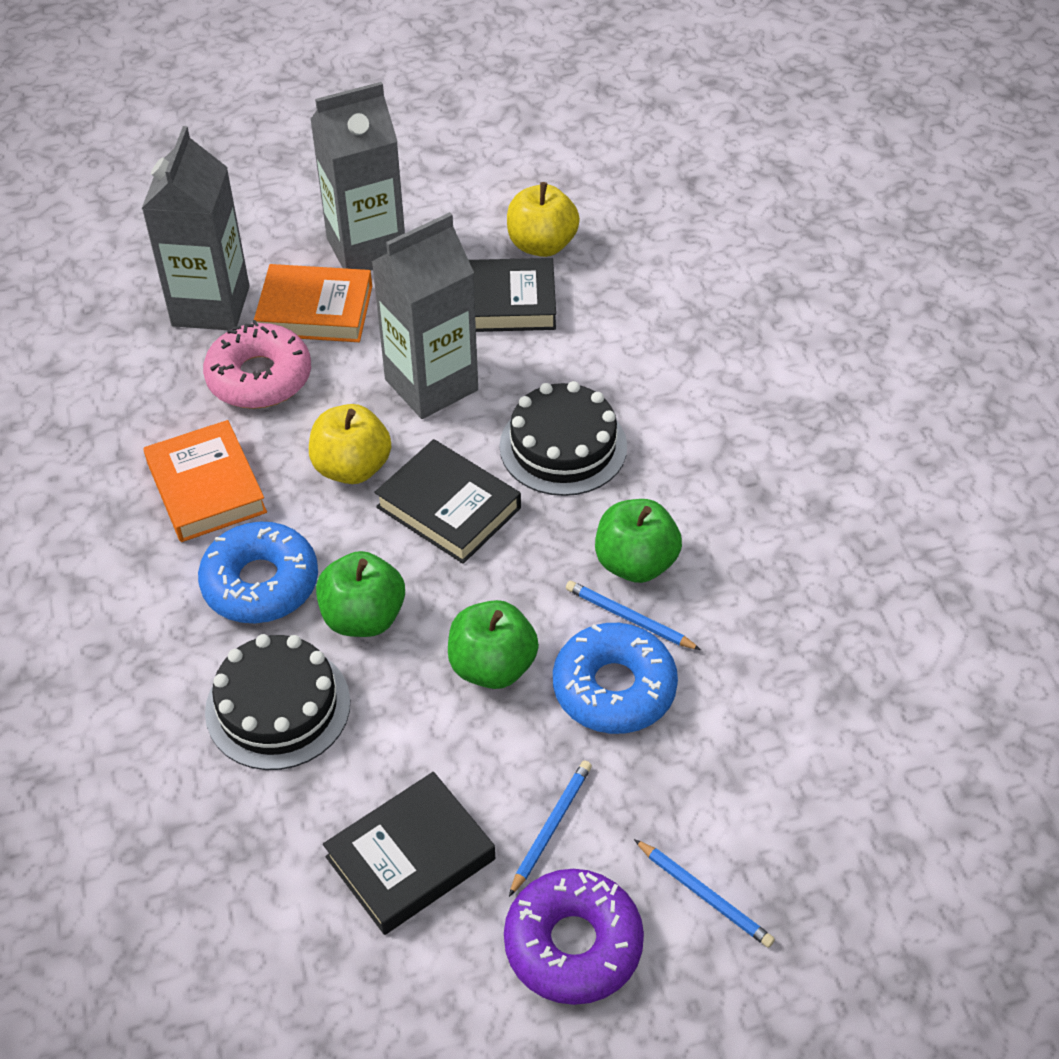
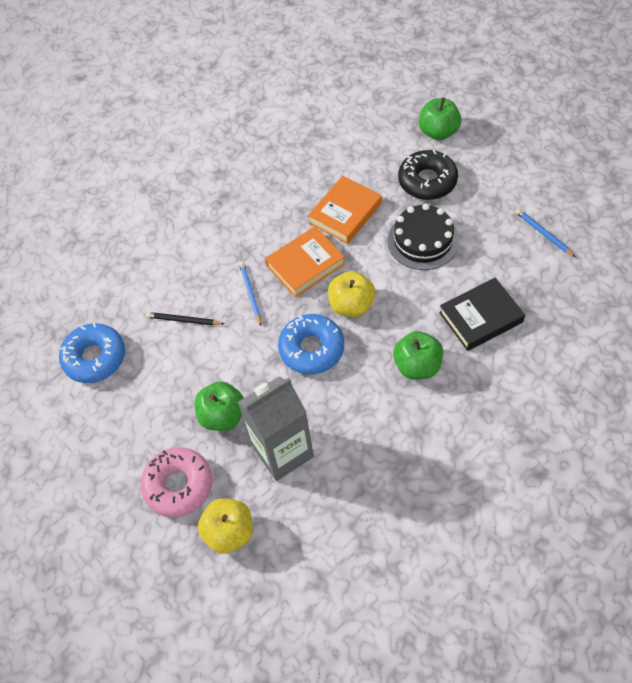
black book: [323,772,495,935] [374,439,521,564] [469,258,556,332] = 3 -> [439,278,525,351] = 1
black cake: [205,634,350,770] [499,381,627,496] = 2 -> [388,204,459,270] = 1
black donut: none = 0 -> [398,150,458,200] = 1
black pencil: none = 0 -> [146,312,224,326] = 1
blue pencil: [509,761,592,897] [566,581,701,650] [634,839,775,948] = 3 -> [239,261,261,326] [515,209,576,257] = 2
grey carton: [141,126,250,330] [310,82,405,270] [372,212,478,419] = 3 -> [238,376,314,481] = 1
purple donut: [504,869,644,1005] = 1 -> none = 0

